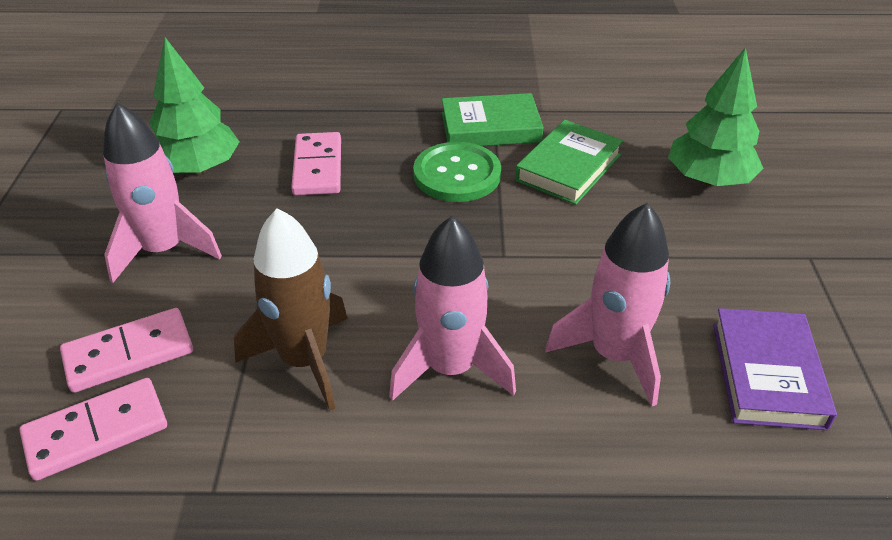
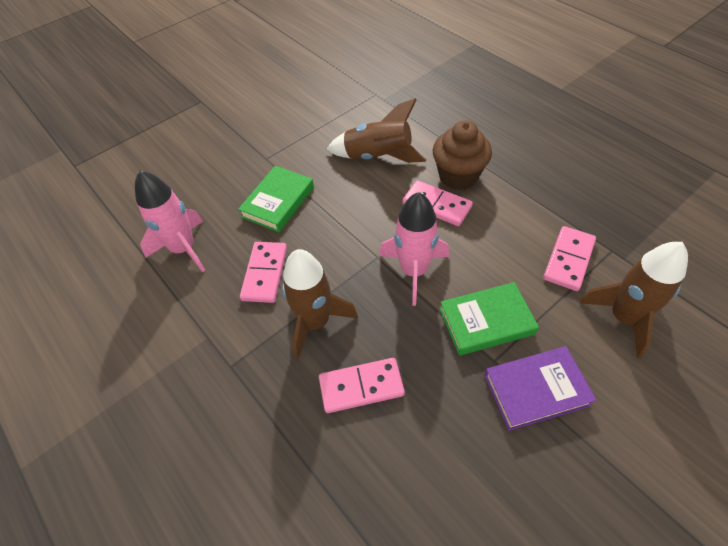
brown cupcake: none = 0 -> [433,120,492,190] = 1
brown rocket: [234,208,348,411] = 1 -> [282,249,358,359] [326,98,426,163] [579,242,688,358] = 3
green button: [413,142,501,202] = 1 -> none = 0
green tree: [149,37,240,174] [668,47,763,186] = 2 -> none = 0
pink domino: [19,378,167,481] [60,308,193,393] [291,132,341,195] = 3 -> [240,242,287,303] [319,358,405,413] [402,180,473,226] [543,226,596,291] = 4
pink rocket: [103,103,222,283] [389,216,516,401] [545,203,670,406] = 3 -> [135,170,205,272] [379,192,449,306] = 2

